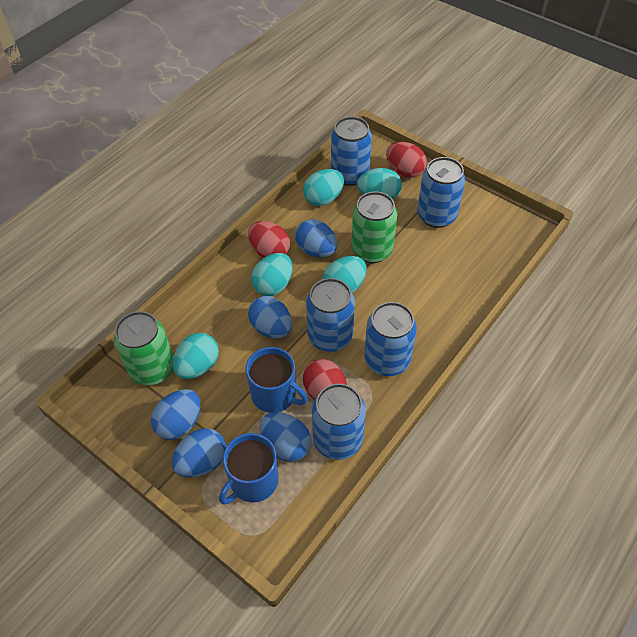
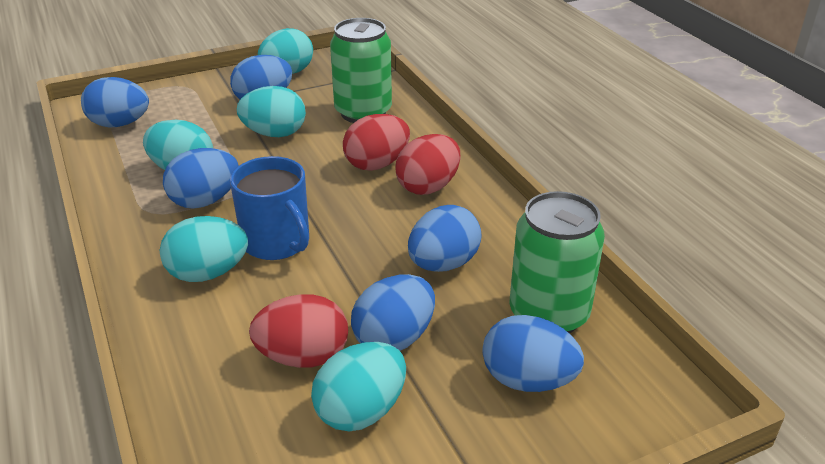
blue can: [306,278,355,352] [312,384,366,460] [331,116,372,186] [364,302,417,376] [417,157,465,228] = 5 -> none = 0
blue egg: [151,389,200,440] [172,428,226,477] [248,296,292,338] [260,412,311,462] [295,219,337,257] = 5 -> [81,77,149,128] [163,148,239,209] [230,55,292,100] [351,274,435,351] [408,205,482,272] [482,315,584,392] = 6
blue mug: [219,433,278,505] [245,347,308,413] = 2 -> [230,156,309,260] = 1

